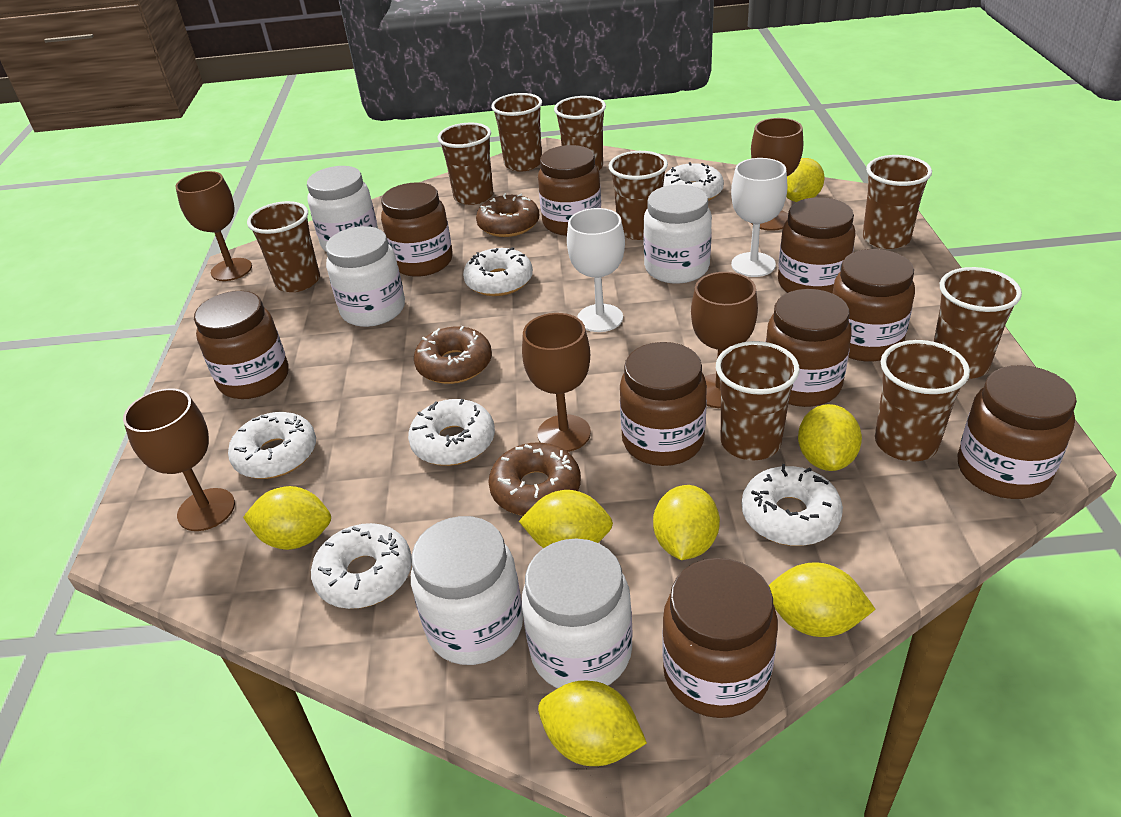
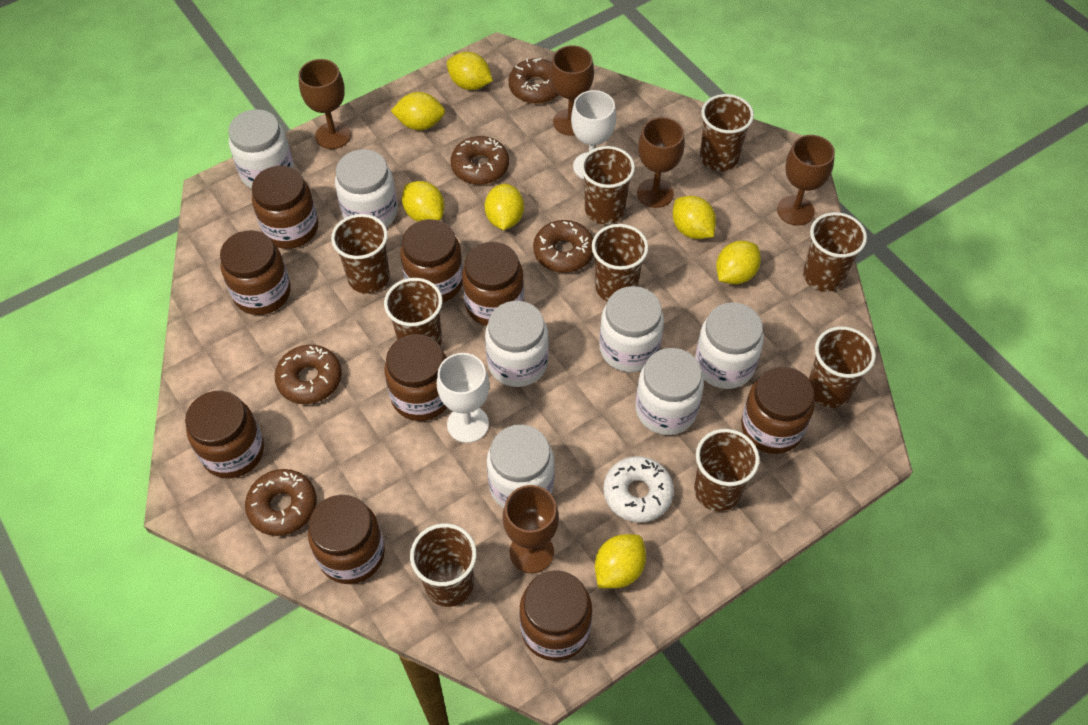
brown donut: [414,326,492,384] [476,193,539,237] [488,442,581,516] = 3 -> [245,469,317,536] [275,345,342,404] [451,136,509,185] [509,58,558,104] [533,220,594,273] = 5
white donut: [228,412,316,479] [311,523,412,609] [408,399,495,466] [463,247,533,296] [663,162,724,201] [742,464,843,546] = 6 -> [604,456,674,523] = 1
white jar: [307,166,378,251] [326,226,405,327] [411,516,523,665] [522,538,633,688] [643,185,712,284] = 5 -> [228,109,294,189] [335,149,398,227] [485,301,549,387] [487,425,555,508] [599,286,664,372] [636,348,704,435] [695,302,764,389] = 7

